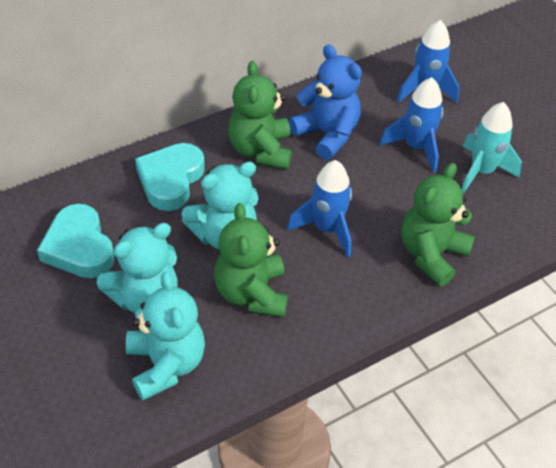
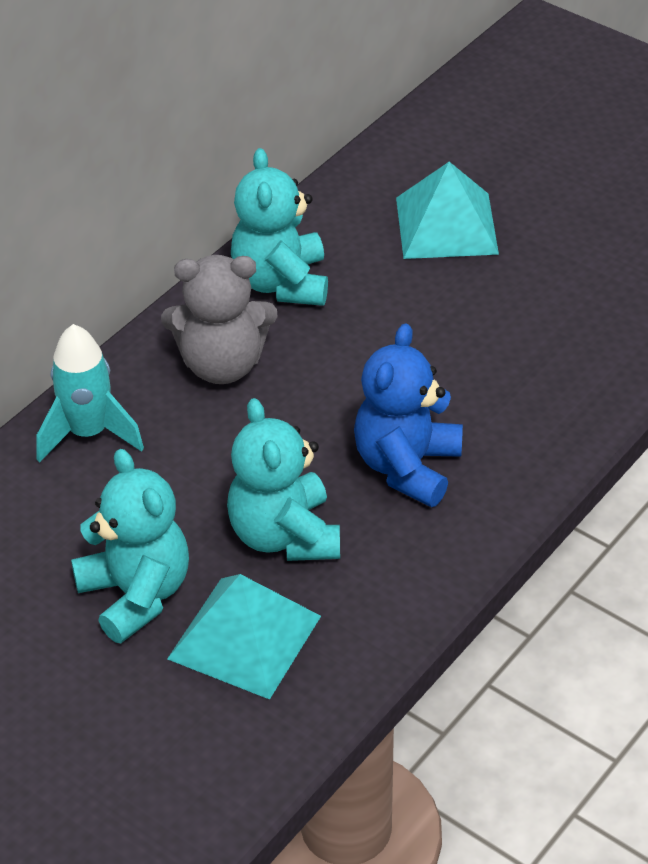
blue rocket: [287,160,352,257] [380,77,444,173] [397,20,459,103] = 3 -> none = 0
green teddy bear: [214,203,288,317] [228,61,292,169] [401,163,475,286] = 3 -> none = 0
grey teddy bear: none = 0 -> [161,255,278,384] = 1
turquoise heart: [37,204,115,278] [135,143,205,211] = 2 -> none = 0
turquoise pyramid: none = 0 -> [167,574,321,700] [396,162,499,259] = 2

